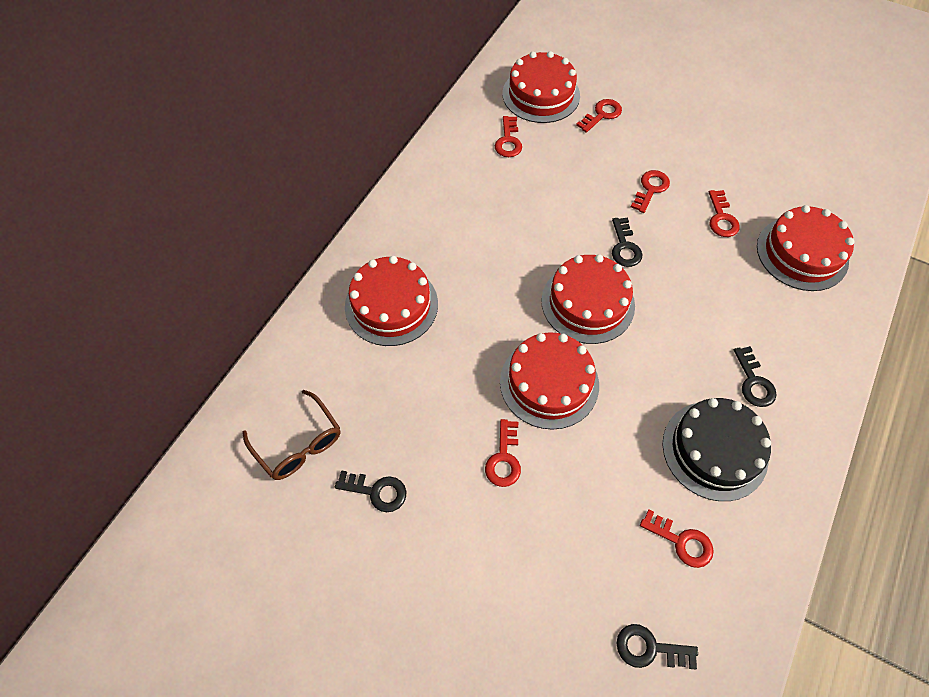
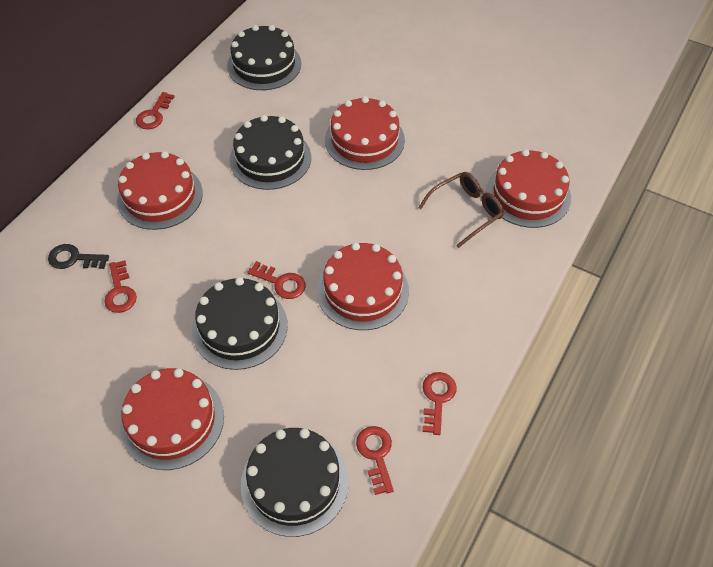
black cake: [663,398,771,501] = 1 -> [192,277,288,370] [227,25,301,90] [229,115,311,190] [241,428,349,537] = 4
black key: [335,470,406,512] [612,218,642,267] [617,624,698,670] [734,346,777,407] = 4 -> [48,244,109,269] = 1
red key: [485,419,521,487] [495,116,522,157] [576,99,622,133] [631,170,670,213] [640,510,714,568] [709,190,740,237] = 6 -> [104,260,137,313] [136,92,175,129] [247,261,306,299] [356,426,394,495] [422,372,457,435] = 5

